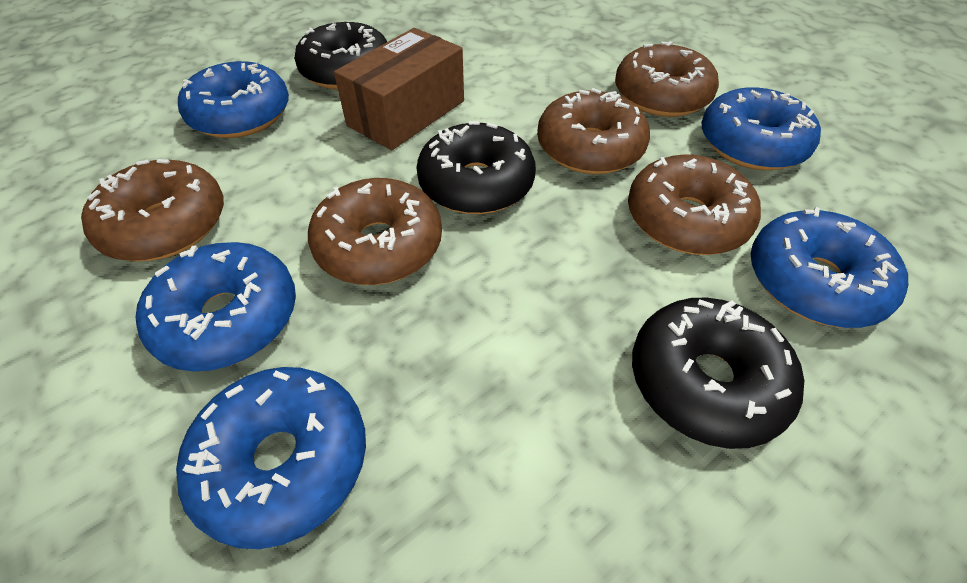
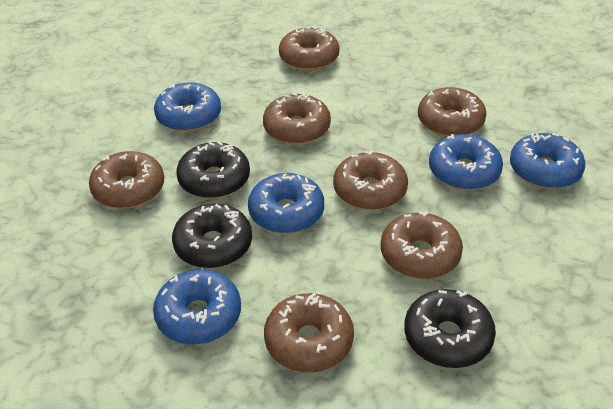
brown box: [334,28,464,150] = 1 -> none = 0
brown donut: [81,159,224,262] [308,178,442,285] [537,88,650,174] [615,41,719,117] [628,154,761,255] = 5 -> [89,151,164,209] [263,93,331,145] [264,293,354,372] [279,26,339,71] [333,150,408,210] [381,211,463,279] [418,87,487,137] = 7

